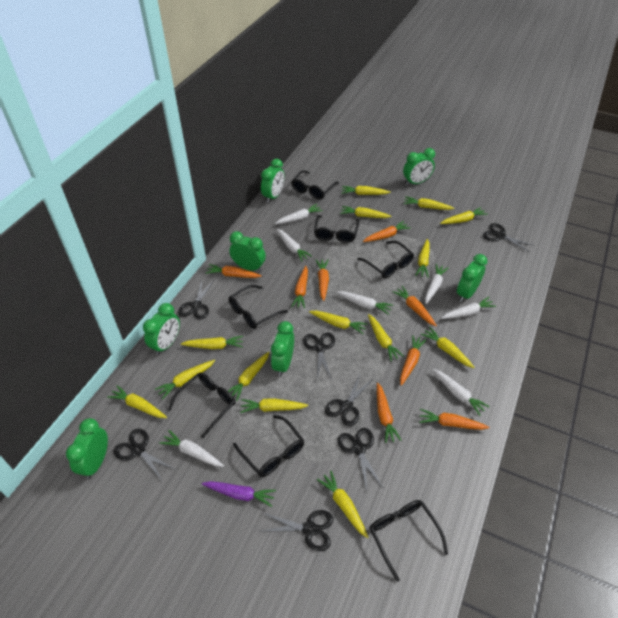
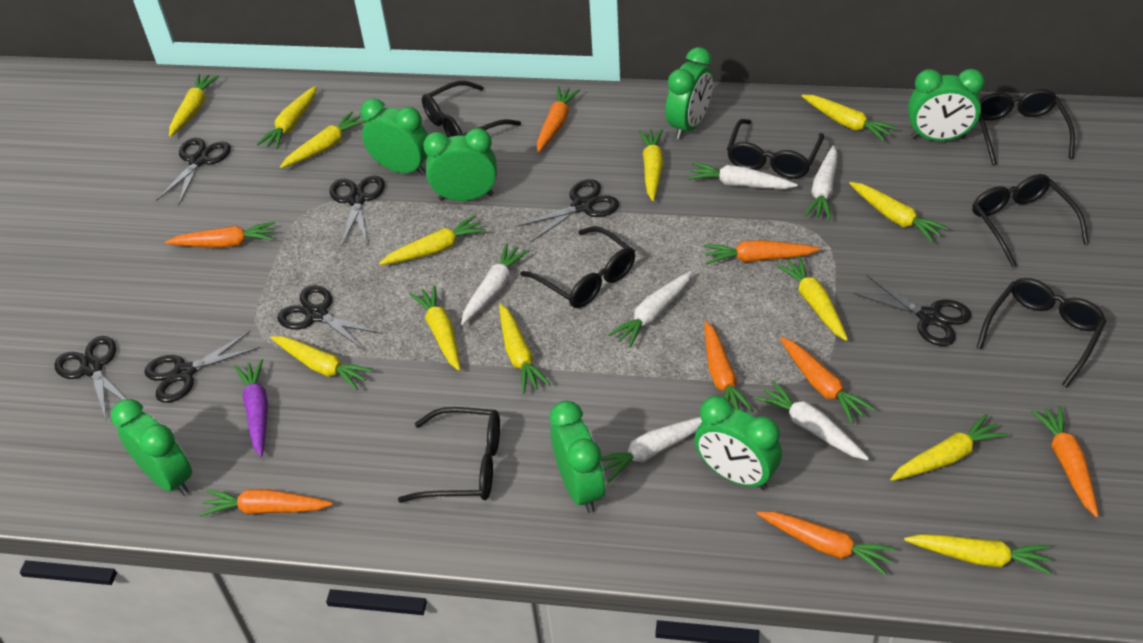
white carrot: [159,430,224,467] [275,204,323,224] [277,229,312,262] [336,291,393,315] [425,264,449,304] [432,369,490,416] [441,297,496,319] = 7 -> [461,243,529,325] [601,417,702,483] [608,271,692,348] [688,162,798,189] [755,381,869,460] [804,145,838,220] = 6
yellow carrot: [107,385,167,418] [155,360,215,399] [181,336,243,349] [228,352,270,401] [240,398,308,413] [309,311,368,334] [317,471,368,538] [340,206,392,218] [342,186,391,195] [368,314,404,362] [403,196,454,210] [415,239,430,278] [421,327,475,368] [440,207,488,224] = 14 -> [169,74,219,137] [257,85,317,150] [271,336,374,390] [280,111,367,168] [379,215,486,265] [410,285,460,371] [499,304,551,394] [638,129,664,201] [776,256,848,341] [802,95,897,141] [849,182,948,243] [890,413,1007,481] [904,534,1052,575] = 13

